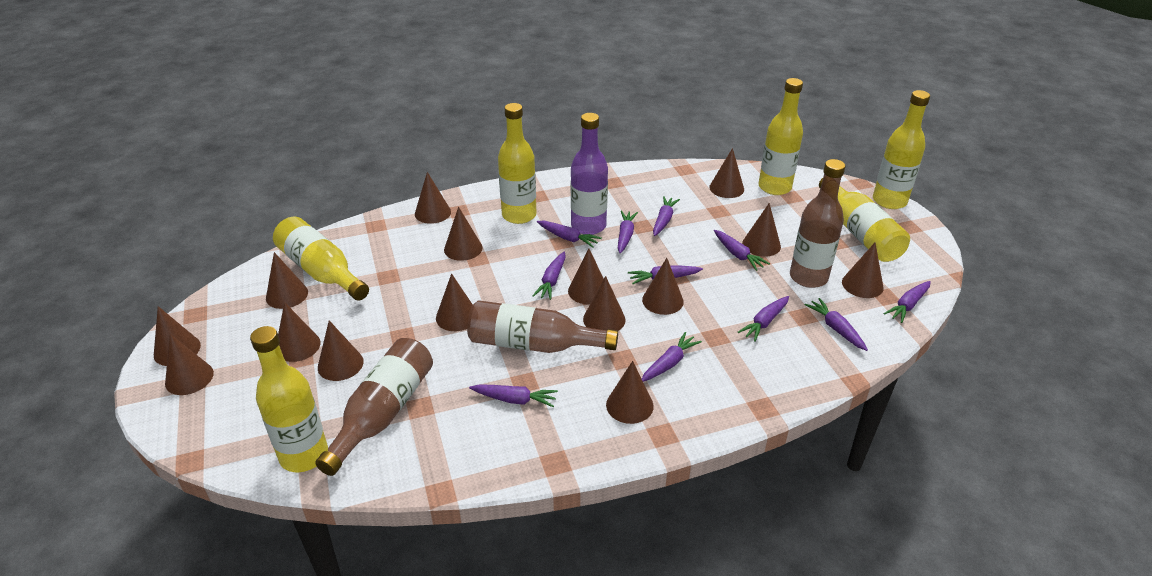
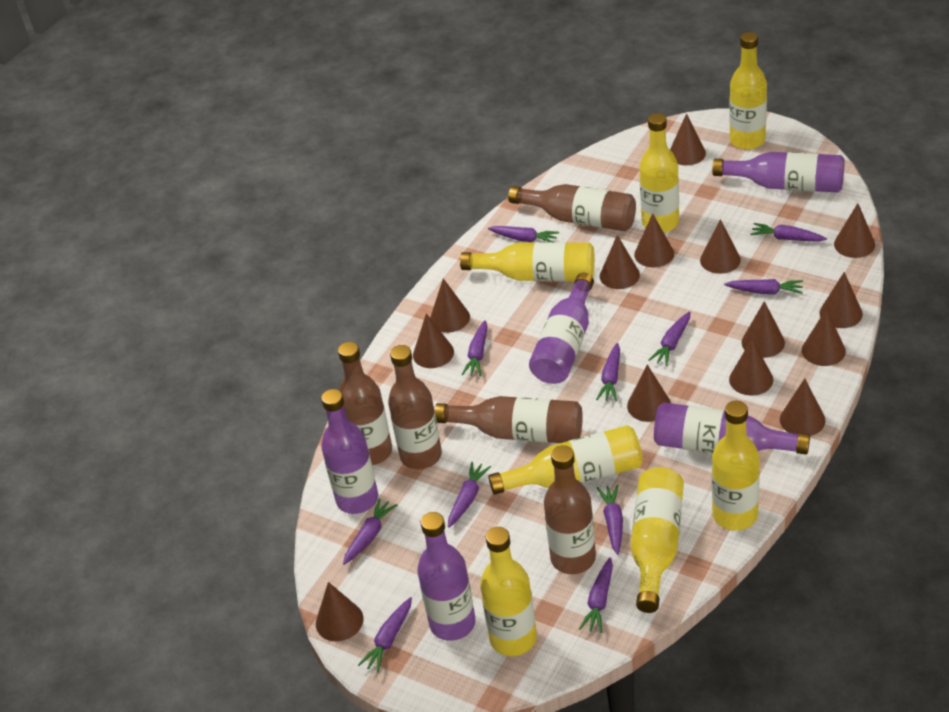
brown bottle: [315,338,433,476] [467,301,618,353] [790,159,845,288] = 3 -> [338,342,392,465] [388,345,442,470] [434,396,583,443] [508,184,636,231] [544,445,596,574] = 5
brown cone: [154,306,201,366] [165,334,214,395] [266,252,308,309] [278,302,321,362] [318,320,364,381] [415,172,451,224] [436,273,473,331] [444,207,482,261] [568,248,604,304] [583,276,625,331] [606,361,654,424] [642,258,684,315] [709,148,744,198] [742,203,781,257] [842,243,883,298] = 15 -> [316,582,363,641] [413,313,454,368] [430,278,470,333] [600,235,640,289] [627,365,671,422] [634,213,674,267] [670,113,706,165] [700,219,741,274] [729,338,773,396] [742,301,785,358] [780,378,825,436] [802,309,846,366] [819,272,863,328] [834,203,875,258] = 14
purple bottle: [571,113,608,235] = 1 -> [321,389,378,514] [417,512,476,641] [529,273,594,384] [654,402,810,454] [712,152,845,193] = 5
yellow bottle: [250,326,328,472] [273,217,369,300] [498,103,537,224] [759,78,803,195] [819,178,910,262] [873,90,930,209] = 6 -> [460,242,595,282] [480,527,537,656] [488,425,643,495] [631,467,684,613] [639,113,679,233] [712,401,760,531] [729,32,767,150] = 7

